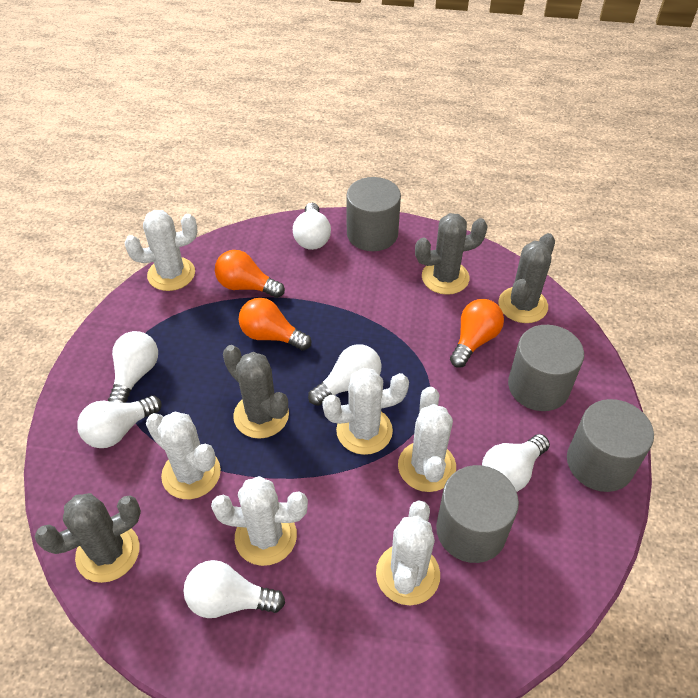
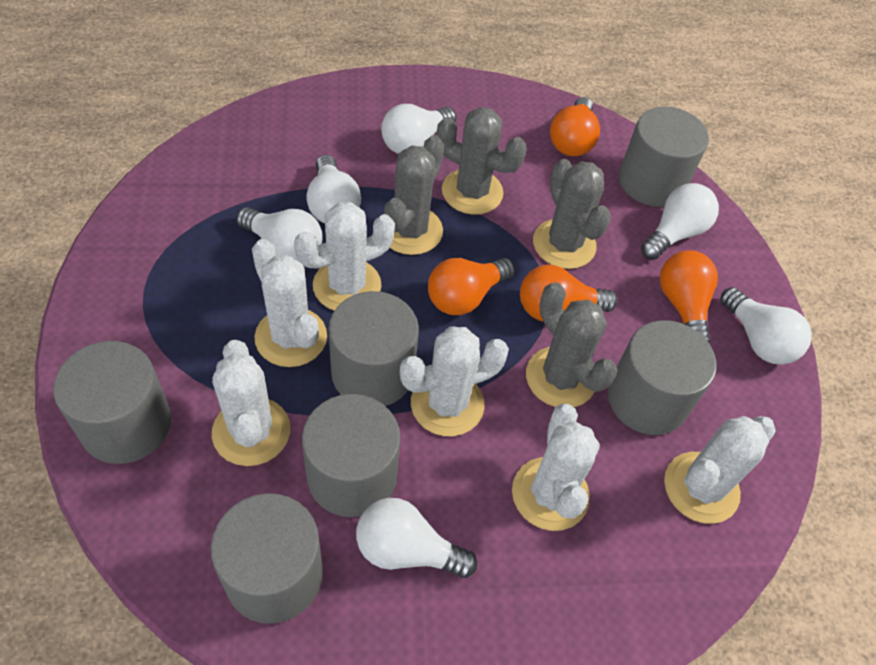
grey cylinder: [347,177,401,251] [436,465,519,563] [508,325,584,411] [567,399,654,492] = 4 -> [53,341,171,464] [211,493,323,624] [302,394,400,517] [329,291,419,406] [608,320,716,435] [619,107,709,207] = 6
orange light bulb: [215,250,285,298] [238,298,311,351] [450,299,504,368] = 3 -> [428,258,515,315] [520,265,618,321] [550,97,600,156] [660,250,718,343] = 4

